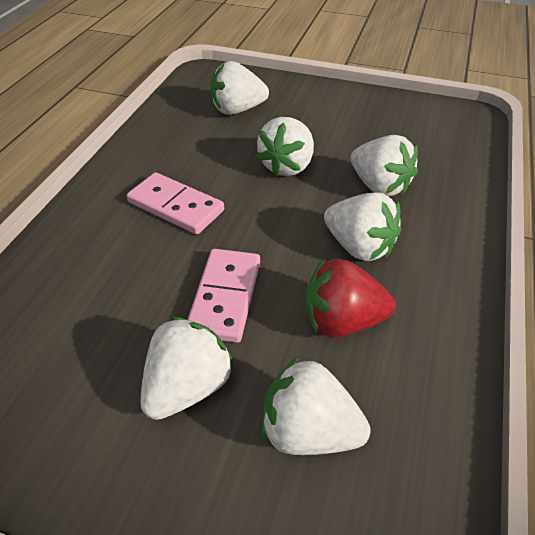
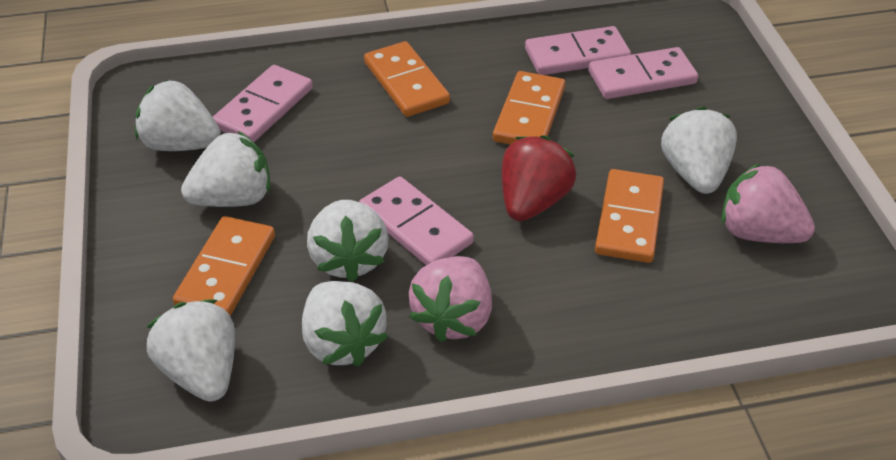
orange domino: none = 0 -> [173,216,275,316] [364,41,450,117] [493,71,565,145] [595,169,664,263] = 4
pink domino: [127,172,224,234] [187,249,260,343] = 2 -> [213,65,313,142] [359,177,474,265] [525,26,631,75] [589,47,698,99] = 4
pink strawberry: none = 0 -> [409,256,492,342] [722,163,815,243] = 2

